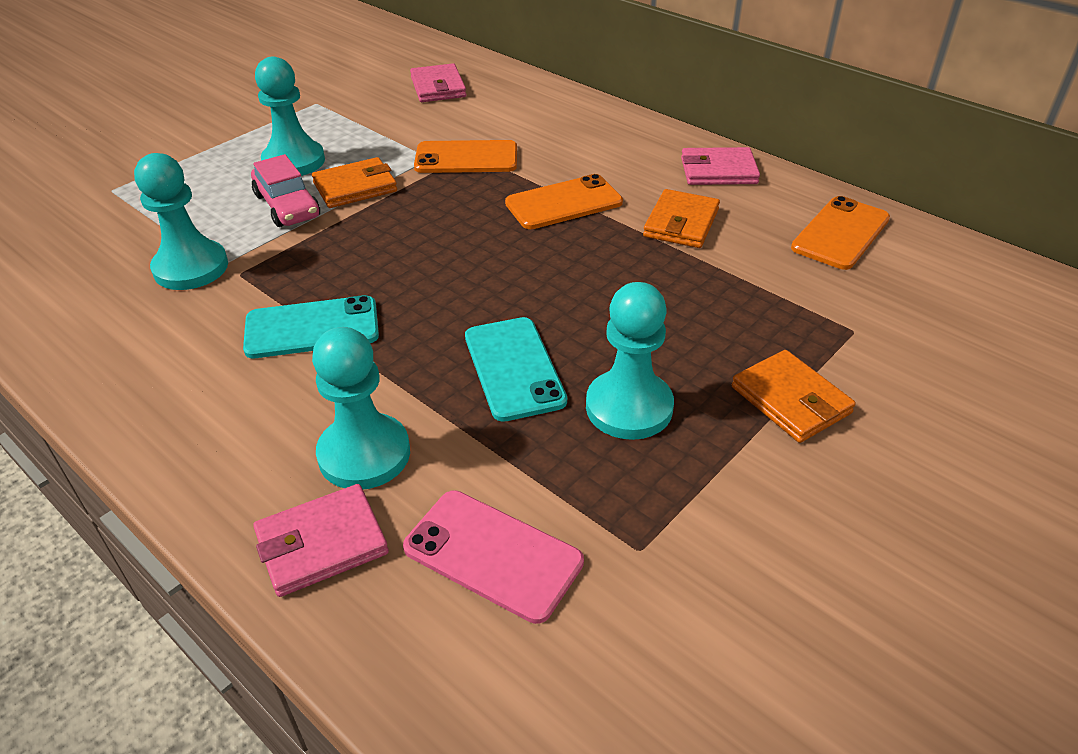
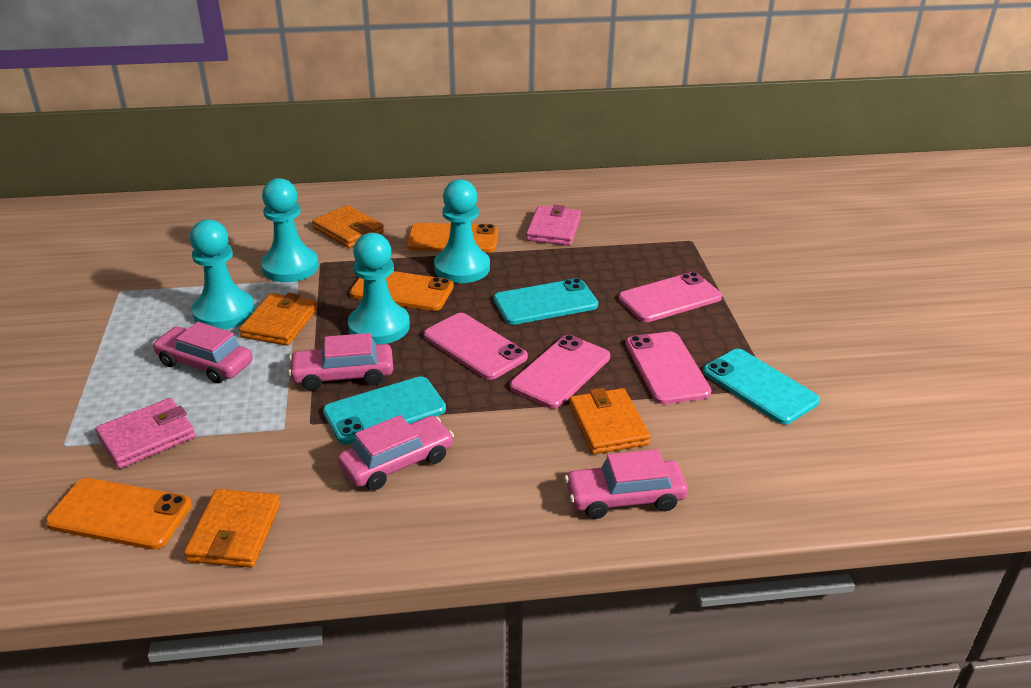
orange wallet: [312,157,397,208] [643,189,720,248] [732,350,856,443] = 3 -> [184,489,280,568] [239,293,318,346] [312,205,384,248] [569,388,650,454] = 4
pink car: [251,154,320,227] = 1 -> [152,322,253,383] [288,333,393,391] [338,415,454,490] [564,449,688,519] = 4
pink phone: [403,490,584,624] = 1 -> [424,313,528,380] [510,335,610,409] [618,272,722,322] [626,332,712,404] = 4
pink wallet: [253,484,389,597] [410,63,467,102] [681,147,760,185] = 3 -> [95,398,196,469] [526,205,581,246] = 2
turquoise phone: [243,295,379,358] [465,317,567,422] = 2 -> [323,377,446,444] [494,278,598,325] [703,349,820,424] = 3

